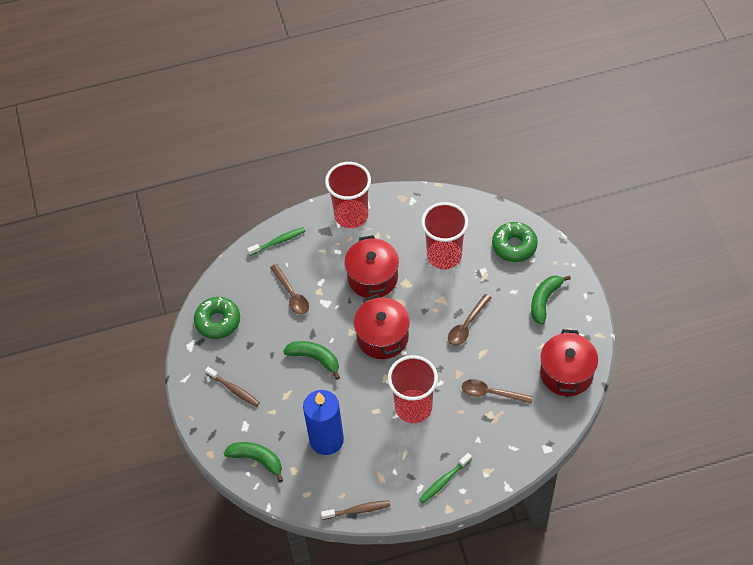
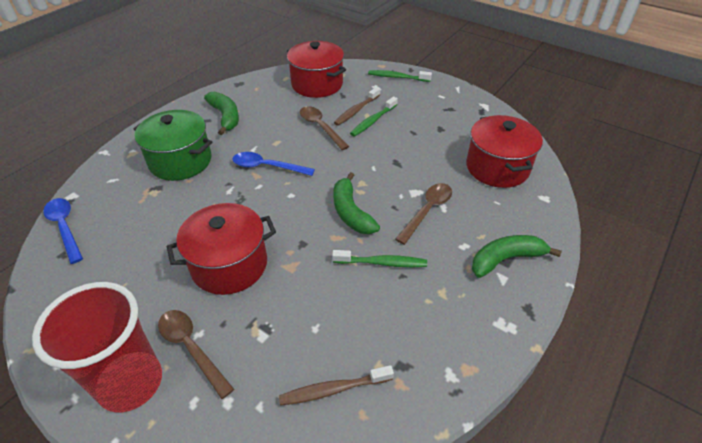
blue candle: [303,390,344,455] = 1 -> none = 0
blue spoon: none = 0 -> [43,198,83,264] [232,152,315,176] = 2
green donut: [194,297,240,339] [492,222,538,262] = 2 -> none = 0
green pot: none = 0 -> [133,110,212,181] = 1
green toothbrush: [247,227,306,256] [419,453,472,503] = 2 -> [332,250,427,267] [350,96,398,137] [368,70,432,82] = 3
red cup: [325,162,371,228] [388,355,438,423] [421,202,468,269] = 3 -> [32,282,162,412] = 1

